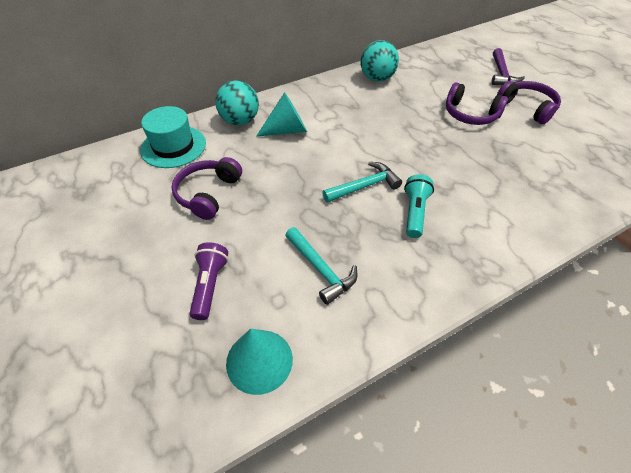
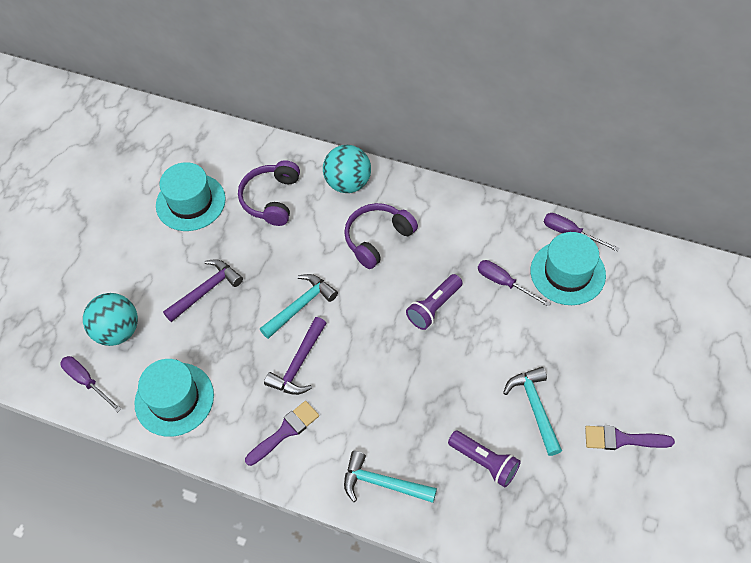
purple brush: none = 0 -> [245,401,319,466] [585,426,675,450] = 2
purple flashlight: [190,242,228,320] = 1 -> [406,274,462,330] [448,431,521,487] = 2
purple hammer: [492,48,525,85] = 1 -> [163,259,243,322] [264,317,327,395] = 2
purple headphones: [172,157,242,220] [446,82,508,125] [497,81,561,124] = 3 -> [238,160,300,226] [344,203,418,269] = 2
purple screwdriver: none = 0 -> [60,356,121,412] [478,260,551,307] [544,213,620,252] = 3
turquoise cone: [226,329,293,395] [256,92,307,137] = 2 -> none = 0
turquoise flashlight: [404,174,434,238] = 1 -> none = 0
turquoise hammer: [285,227,358,305] [322,162,402,203] = 2 -> [260,274,338,339] [344,451,437,503] [503,367,562,456] = 3
turquoise hat: [140,106,206,168] = 1 -> [134,359,214,437] [156,162,226,231] [531,232,606,305] = 3

